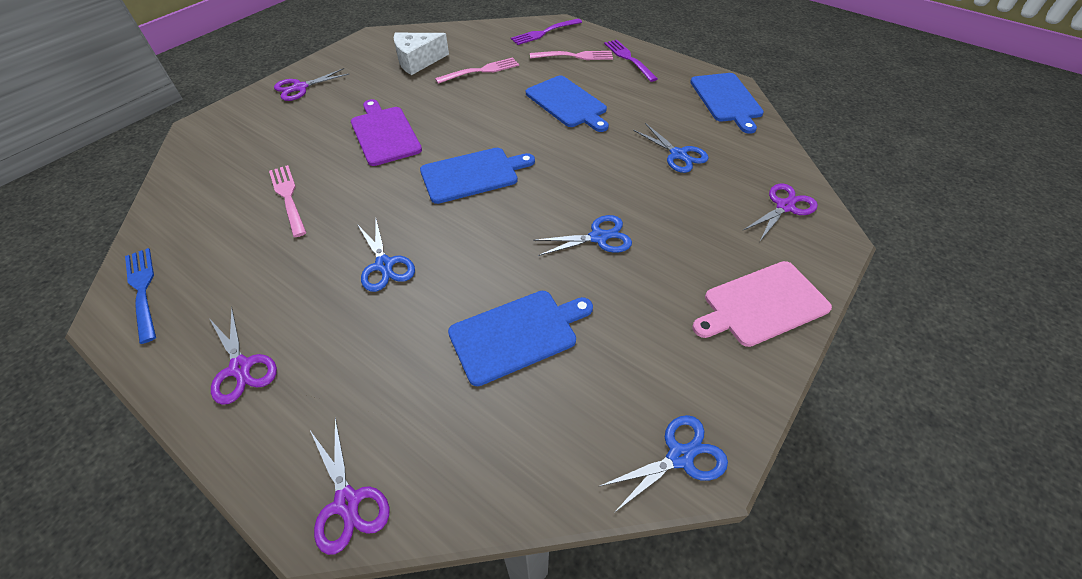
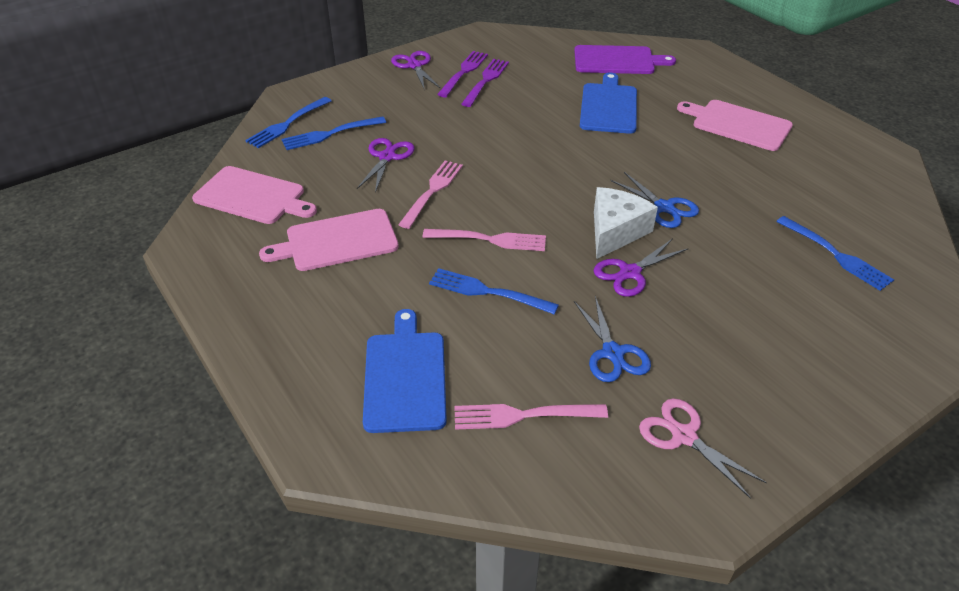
blue cutting board: [420,148,535,204] [448,291,593,386] [526,76,609,132] [690,73,764,134] = 4 -> [363,309,447,433] [580,73,637,134] = 2
blue fork: [125,248,156,344] = 1 -> [245,97,332,148] [281,116,386,150] [429,268,559,315] [776,216,894,291] = 4
blue scissors: [357,219,415,292] [533,215,632,256] [598,415,728,513] [633,123,709,173] = 4 -> [574,296,651,382] [610,172,699,228] = 2
pink cutting board: [692,261,832,347] = 1 -> [192,166,317,224] [259,209,399,271] [677,100,793,151] = 3
pink scissors: none = 0 -> [639,398,767,499] = 1
purple scissors: [210,307,277,405] [274,68,349,101] [310,417,389,555] [744,184,818,241] = 4 -> [357,138,414,193] [391,51,440,88] [594,239,689,297] = 3

